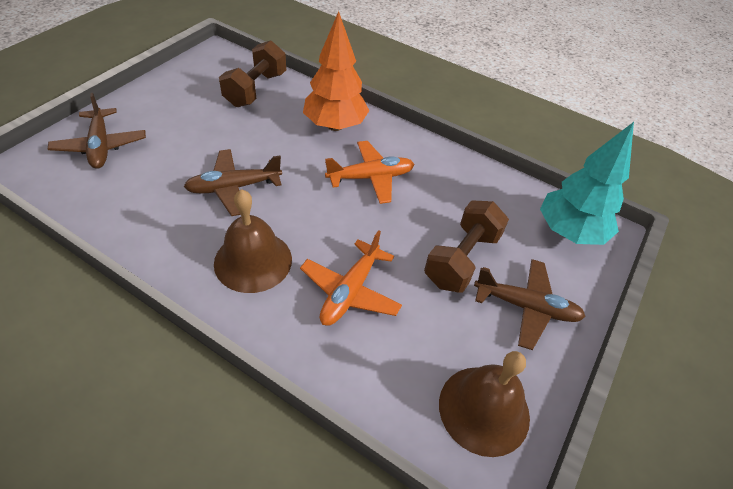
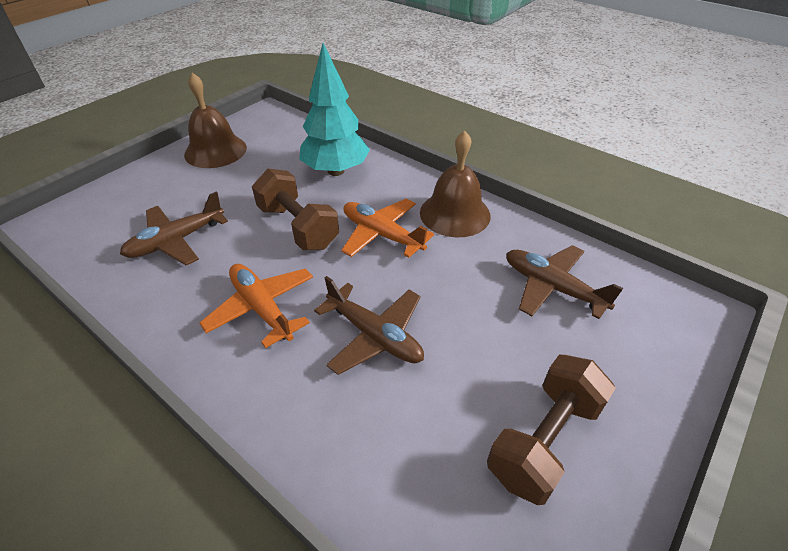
orange tree: [303,11,370,131] = 1 -> none = 0

